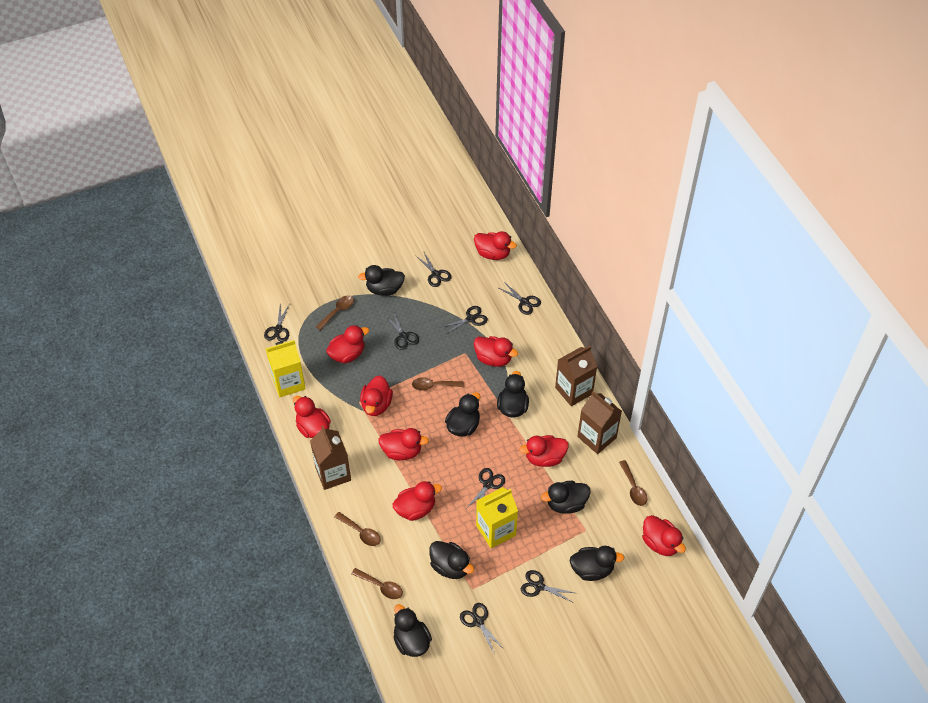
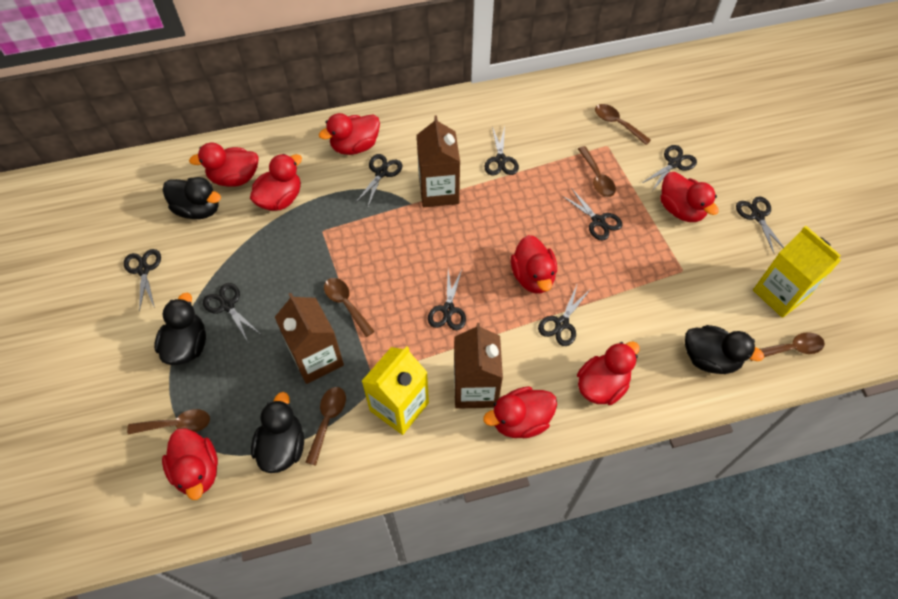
black duck: [358,265,405,296] [394,604,432,657] [429,541,474,579] [445,392,480,437] [497,371,529,418] [541,481,591,514] [570,546,624,581] = 7 -> [154,293,206,365] [163,177,221,219] [251,392,304,473] [685,325,764,374] = 4
black scissors: [264,305,289,342] [386,311,419,350] [416,251,452,287] [442,306,488,335] [460,603,504,653] [467,468,505,513] [497,282,541,315] [521,570,575,603] = 8 -> [124,249,161,312] [203,283,260,342] [356,154,402,207] [428,269,466,330] [484,126,519,175] [538,285,590,346] [561,188,622,241] [642,145,697,191] [736,196,784,253] = 9
brown spoon: [316,295,354,330] [335,512,381,546] [351,568,403,599] [412,377,464,391] [619,460,647,506] = 5 -> [127,409,210,435] [305,387,346,466] [324,278,375,337] [578,146,616,197] [595,104,651,145] [750,332,825,361] = 6
red duck: [293,396,331,438] [326,325,369,363] [360,376,393,416] [378,428,429,460] [392,481,442,521] [474,231,517,260] [474,336,518,367] [519,435,568,467] [642,515,686,556] = 9 -> [162,428,218,500] [189,143,259,187] [250,154,302,211] [319,113,380,155] [483,386,557,438] [511,235,557,293] [577,341,640,405] [660,172,719,222] = 8

